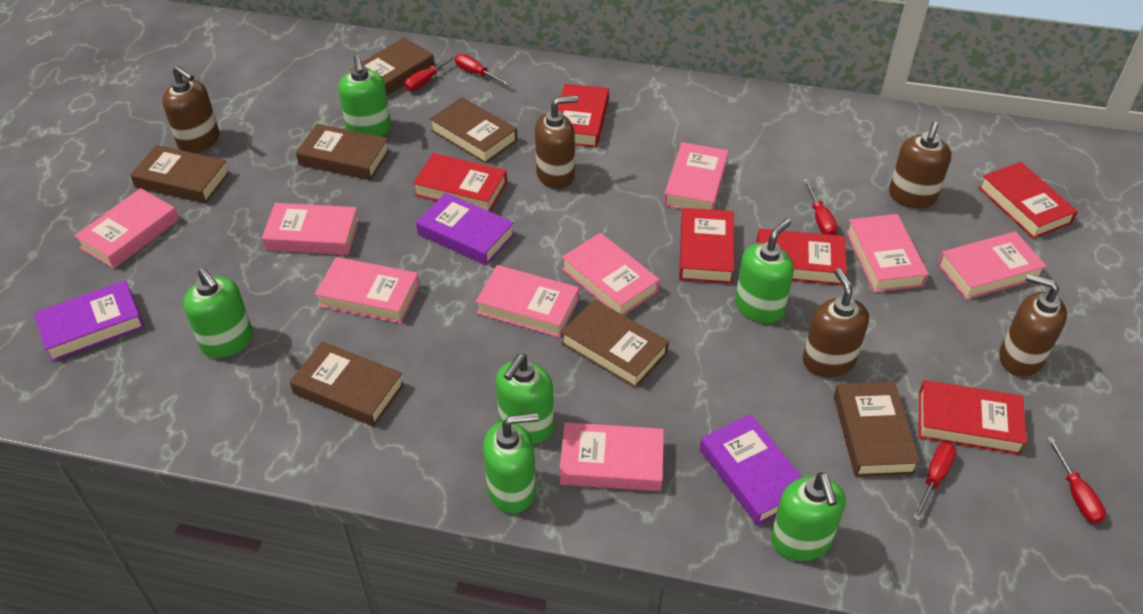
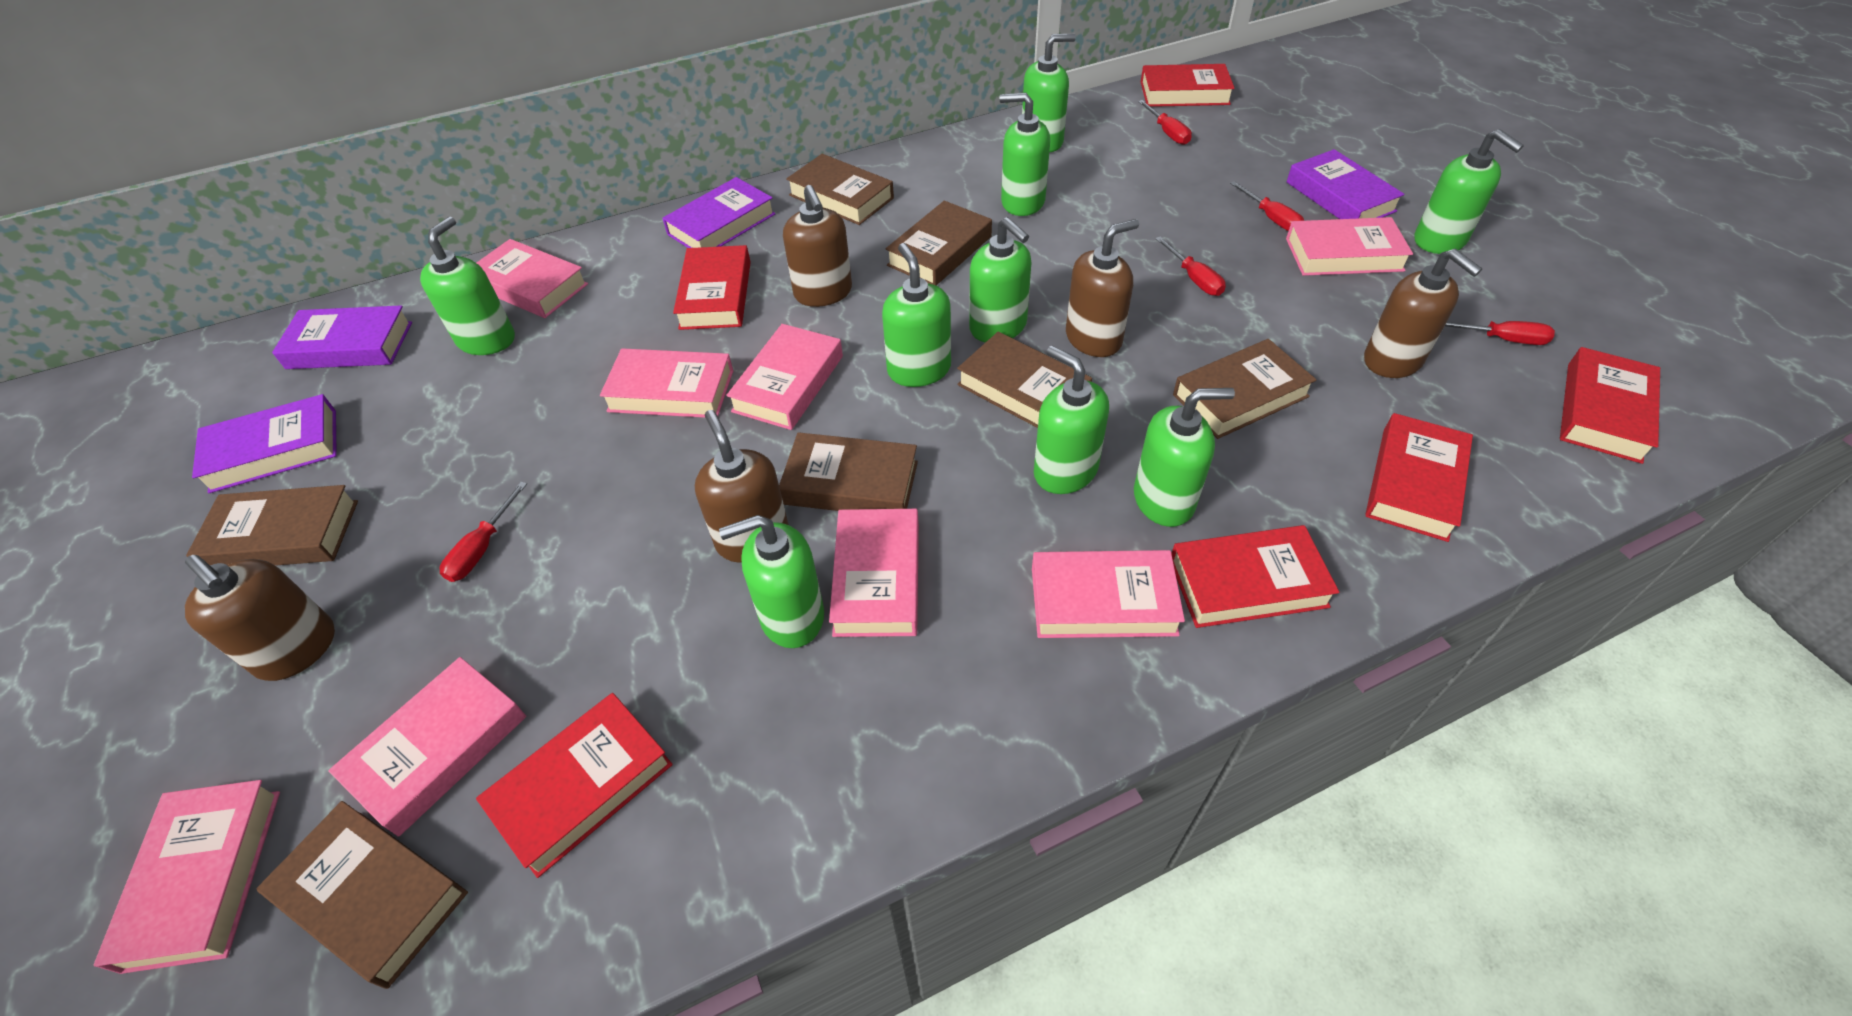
green soap dispenser: [183,267,253,358] [339,55,391,137] [483,413,539,514] [496,354,554,444] [735,219,794,323] [771,472,846,561] = 6 -> [420,216,515,355] [719,515,824,648] [882,243,951,387] [969,217,1031,343] [1000,93,1050,216] [1022,33,1076,153] [1034,346,1109,494] [1134,388,1235,527] [1415,129,1524,254] = 9
pink book: [74,188,179,269] [262,203,359,255] [315,257,420,323] [476,265,579,338] [559,422,664,491] [562,233,660,315] [664,142,728,210] [846,214,929,292] [938,231,1047,300] = 9 -> [94,780,280,974] [328,657,526,837] [477,239,588,318] [600,349,733,418] [726,324,843,430] [829,509,919,637] [1032,550,1185,638] [1286,217,1413,276] = 8
purple book: [34,280,144,362] [416,193,515,265] [700,414,802,525] = 3 -> [192,394,337,493] [272,305,412,369] [662,177,775,248] [1287,149,1404,219] = 4

